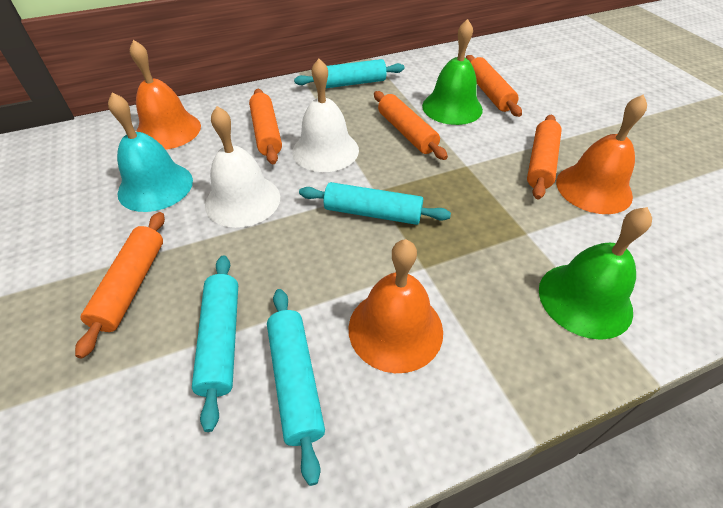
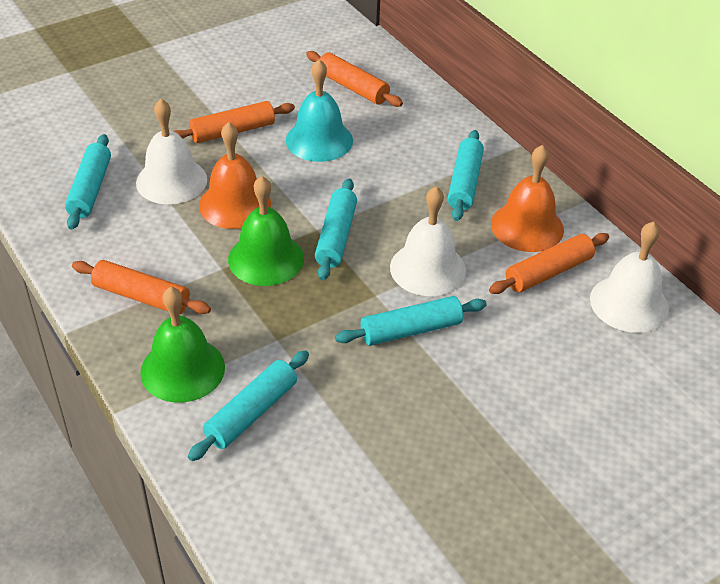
orange bell: [130,40,201,150] [349,239,443,373] [556,94,647,214] = 3 -> [199,122,271,229] [491,145,564,252] = 2
orange rolling pin: [75,212,165,358] [249,89,282,164] [374,91,448,160] [466,55,522,117] [527,115,562,200] = 5 -> [72,260,211,314] [174,101,295,143] [306,51,403,107] [489,233,609,294] = 4
turquoise rolling pin: [192,255,238,432] [267,289,325,486] [294,59,404,88] [299,182,451,225] = 4 -> [65,134,111,230] [188,350,309,461] [315,178,357,280] [335,296,487,346] [448,130,484,221] = 5
white bell: [205,106,280,228] [292,59,359,172] = 2 -> [136,99,207,204] [390,186,466,296] [590,221,669,333] = 3

